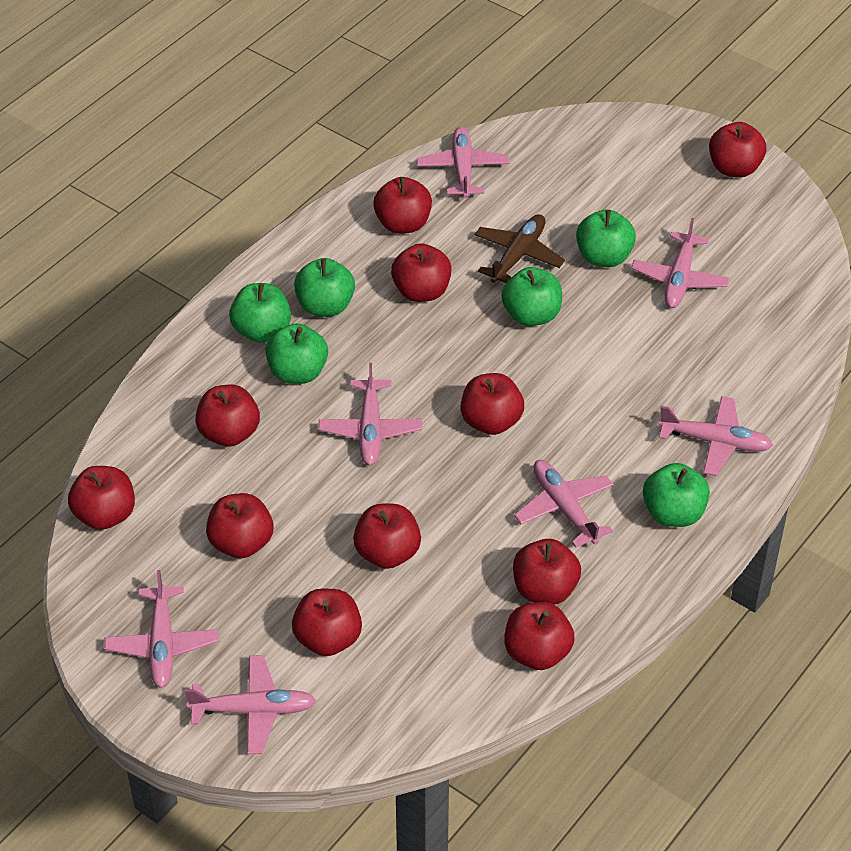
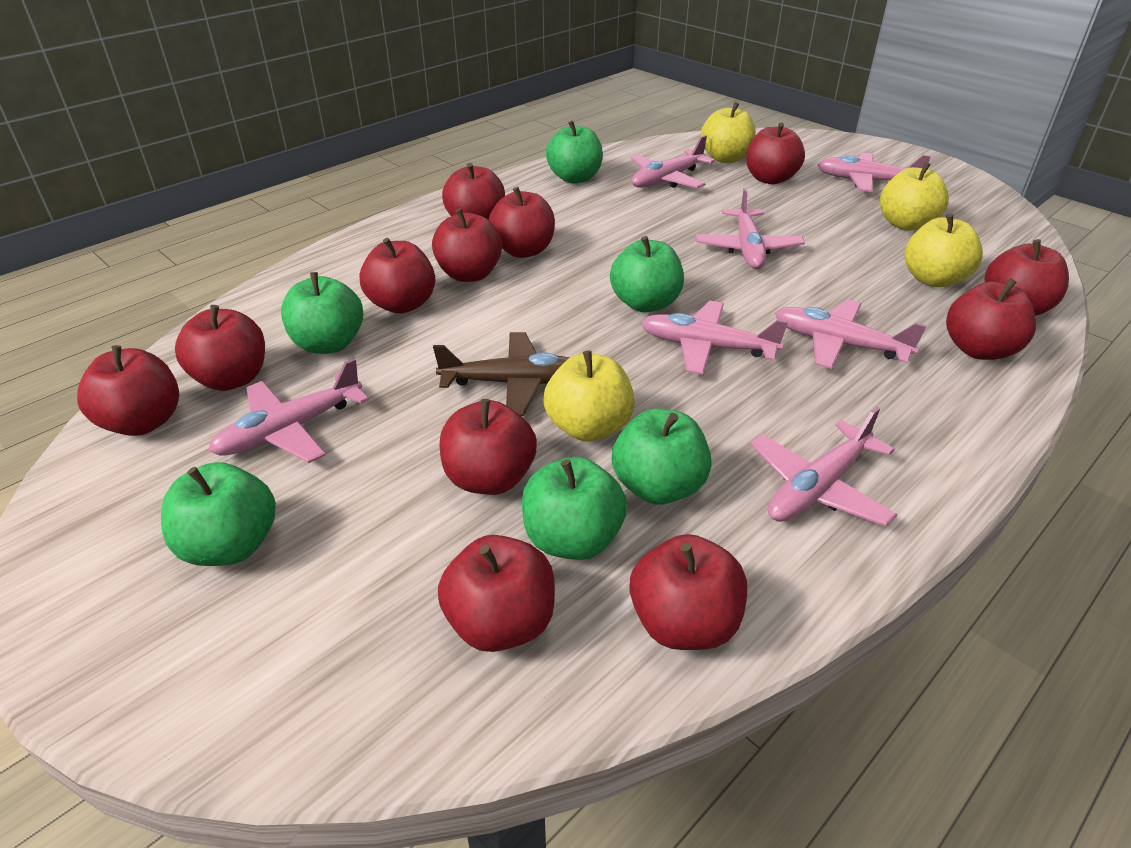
red apple: [68,466,135,530] [195,384,260,447] [206,493,273,558] [292,589,362,656] [353,503,421,569] [373,177,432,234] [391,243,452,302] [460,373,524,435] [504,602,575,670] [513,539,581,605] [709,122,766,178] = 11 -> [77,345,179,436] [175,305,265,391] [360,238,435,314] [432,208,502,282] [438,535,555,652] [440,399,537,495] [442,163,505,220] [489,187,555,258] [630,534,747,650] [746,123,805,184] [946,279,1036,360] [985,239,1069,316] = 12
yellow apple: none = 0 -> [543,350,635,442] [701,102,756,163] [880,162,949,231] [905,213,983,287] = 4

